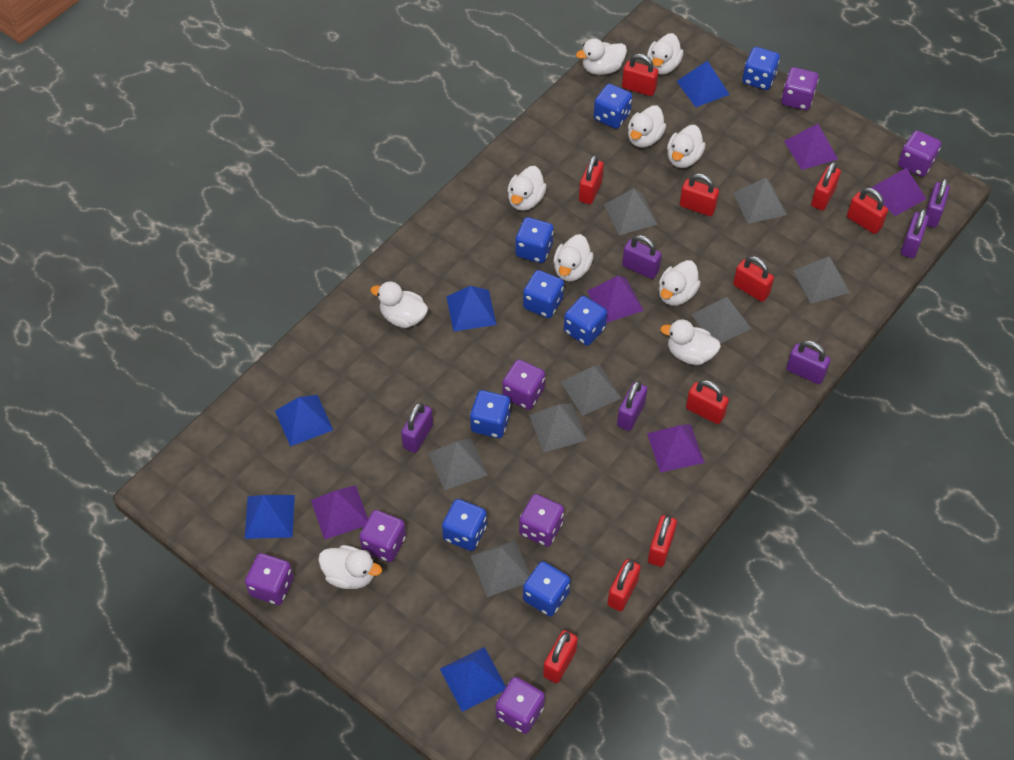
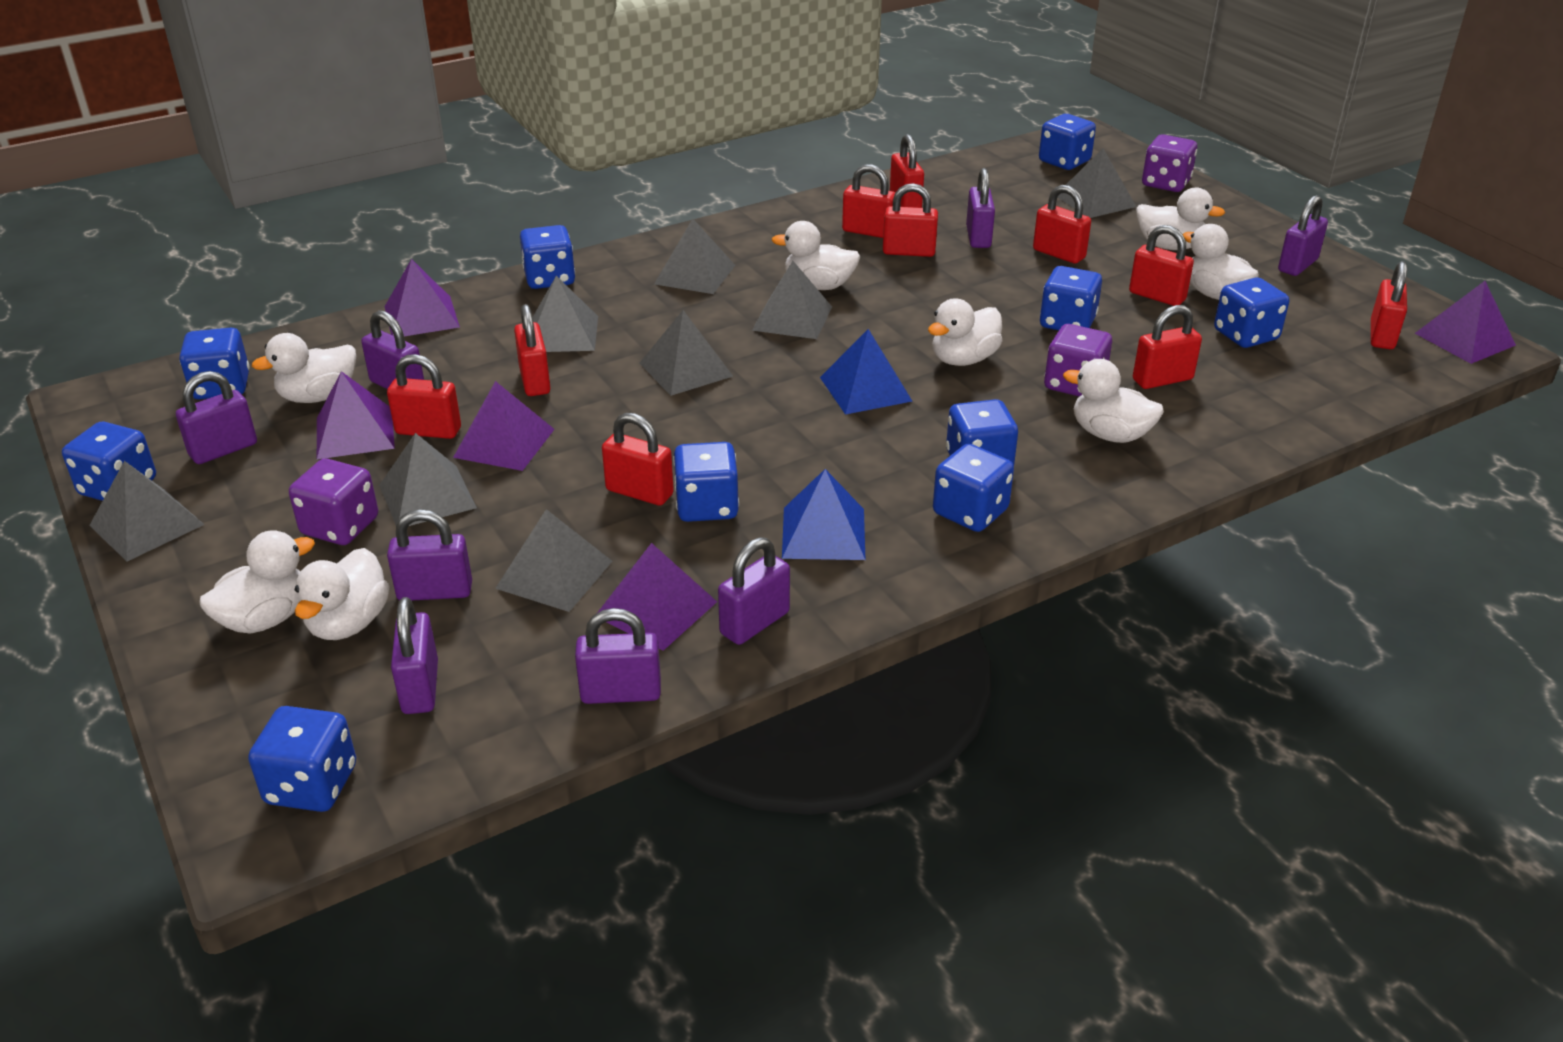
blue dice: [442,499,487,551] [470,390,511,438] [515,217,554,263] [523,270,564,318] [523,561,570,616] [564,296,607,346] [594,84,632,129] [742,47,780,90] = 8 -> [62,422,156,501] [179,328,249,399] [248,706,356,812] [520,225,575,289] [673,442,739,522] [933,444,1014,532] [946,399,1018,465] [1039,114,1096,170] [1040,266,1102,330] [1214,277,1289,348] = 10
blue pyramid: [245,495,295,539] [275,395,333,447] [440,647,506,712] [446,286,497,332] [677,61,730,107] = 5 -> [782,469,865,560] [820,329,912,415] = 2
purple dice: [245,553,294,605] [359,510,406,562] [496,677,545,734] [502,359,545,410] [519,494,564,547] [781,67,819,110] [898,130,941,177] = 7 -> [289,458,378,545] [1044,324,1112,397] [1142,134,1197,192] = 3
purple padlock: [401,402,433,453] [617,381,647,431] [622,235,662,279] [786,341,831,384] [901,209,929,258] [926,178,950,228] = 6 -> [176,371,257,464] [361,310,424,389] [387,509,472,601] [391,597,438,714] [575,608,661,704] [718,537,790,645] [966,168,995,248] [1278,195,1328,276] = 8
white duck: [318,545,382,589] [371,281,428,328] [508,166,547,211] [553,234,593,282] [576,39,627,75] [628,106,666,148] [647,33,683,75] [659,260,701,306] [660,319,721,365] [667,125,705,168] = 10 -> [199,530,315,634] [252,333,356,403] [295,548,390,640] [772,221,860,290] [928,298,1002,366] [1063,359,1164,443] [1136,188,1225,250] [1183,224,1259,300] = 8

